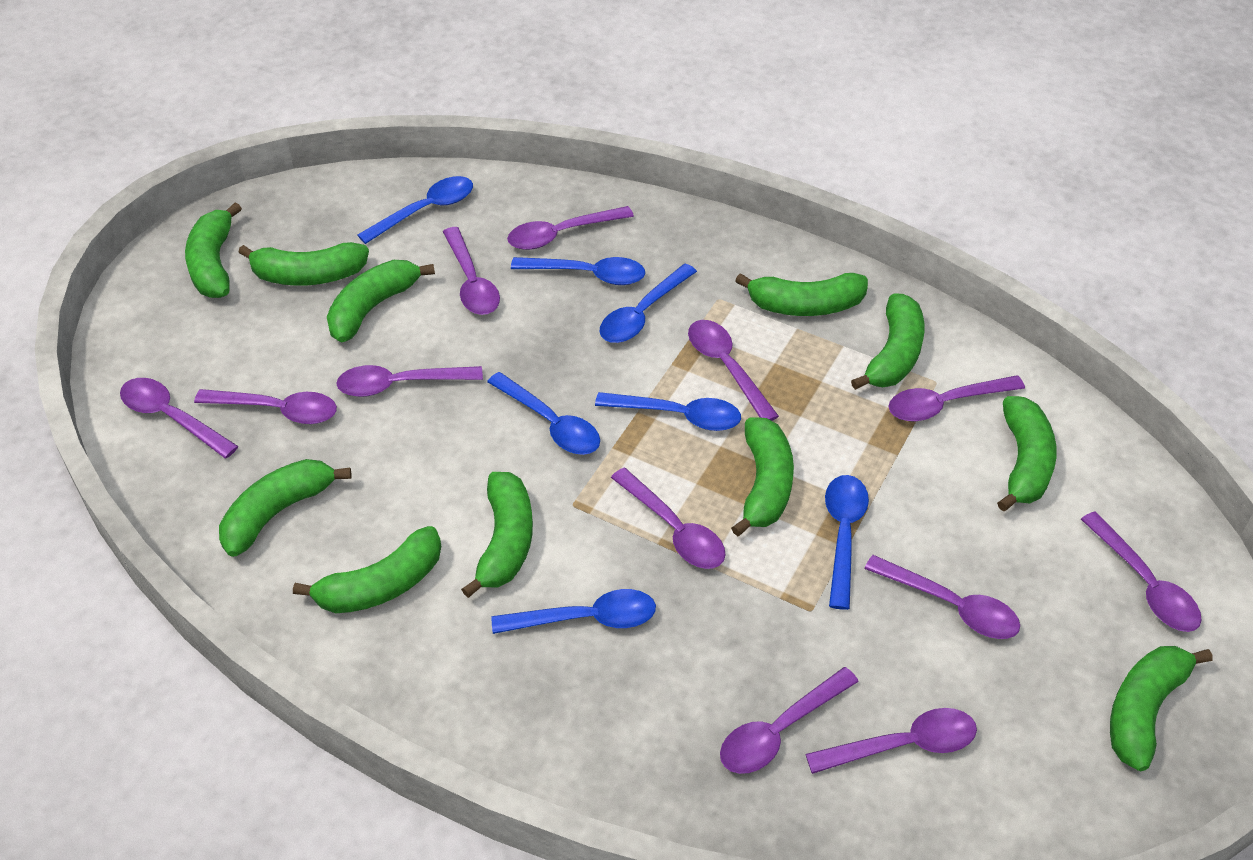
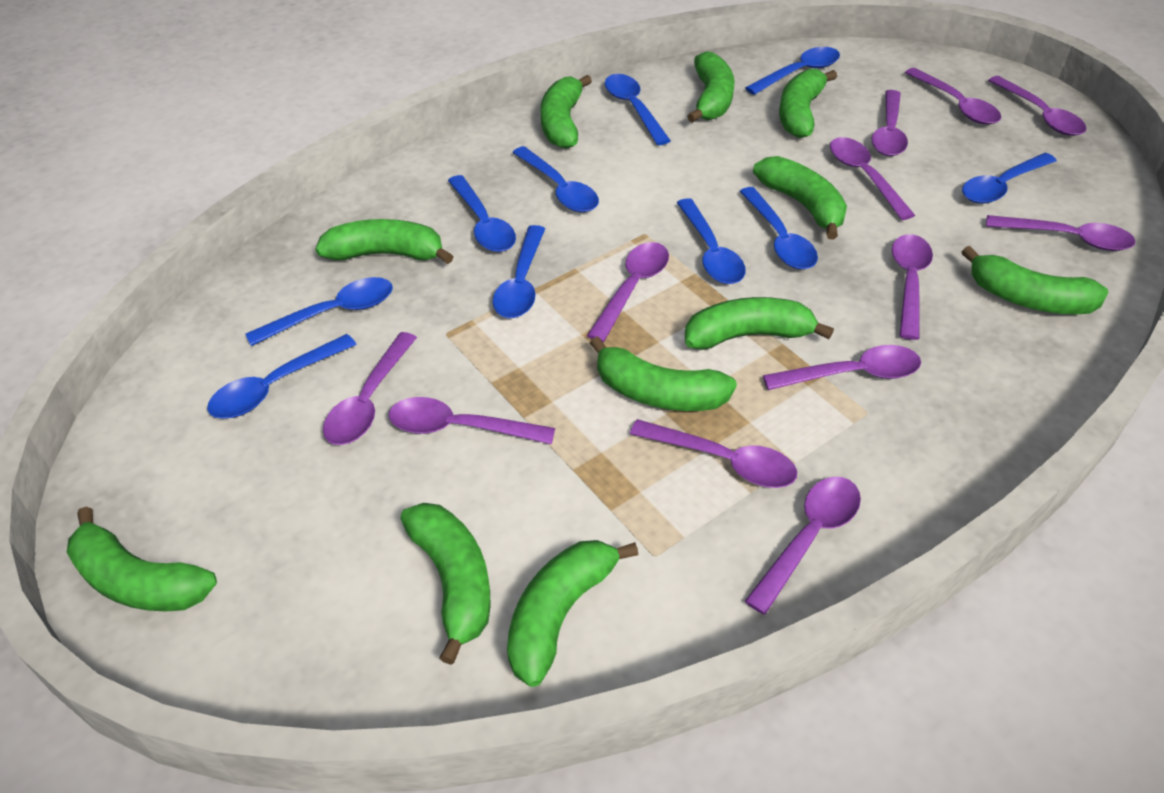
blue spoon: [358,176,473,244] [487,372,600,455] [492,589,656,634] [511,257,645,285] [595,392,741,431] [600,264,697,343] [825,475,869,610] = 7 -> [207,334,357,419] [246,277,393,346] [448,175,516,252] [493,225,545,318] [512,146,599,212] [605,74,671,145] [677,198,746,284] [739,187,818,269] [745,47,840,95] [962,153,1057,203] = 10

